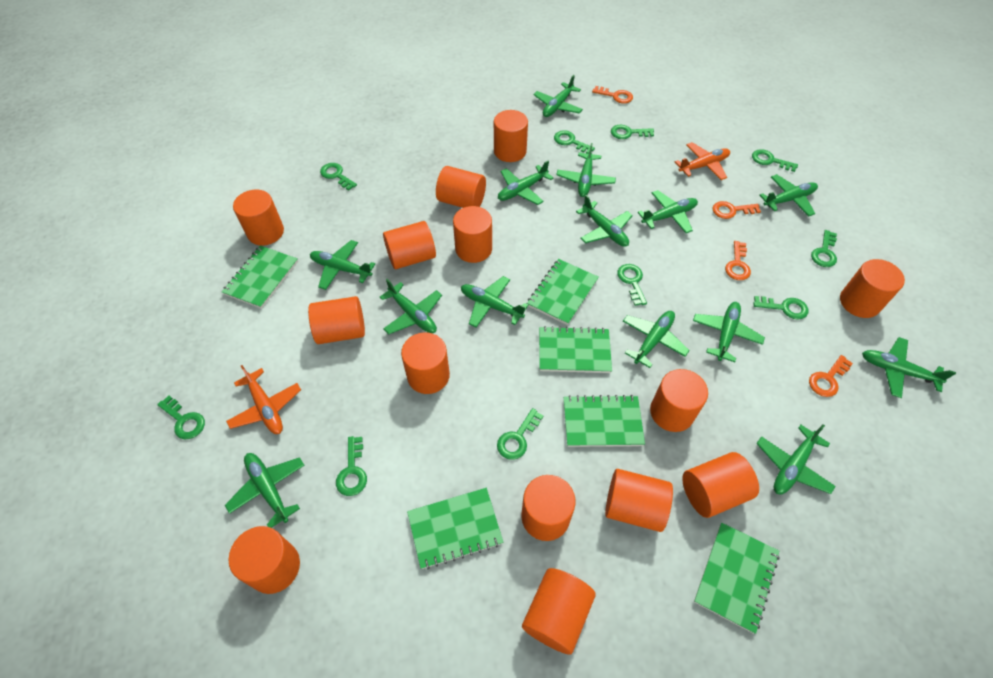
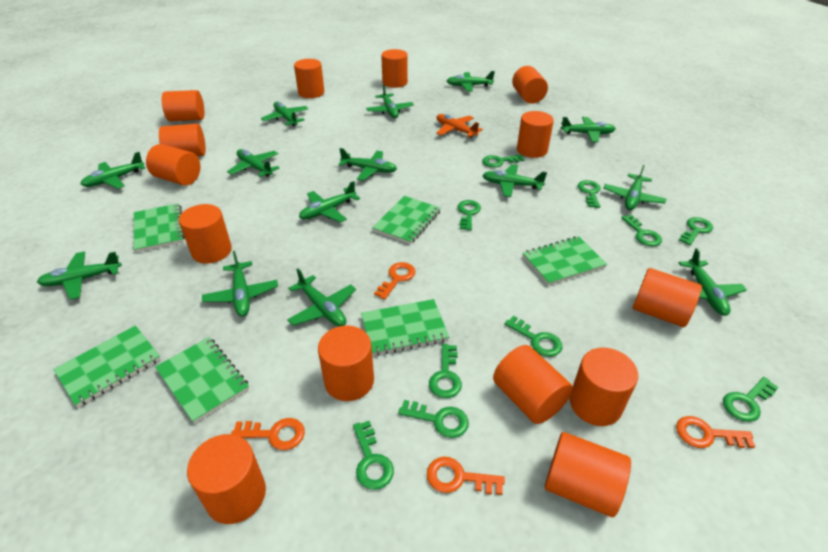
orange plane: [226,365,301,434] [675,142,730,180] = 2 -> [436,114,483,138] = 1

